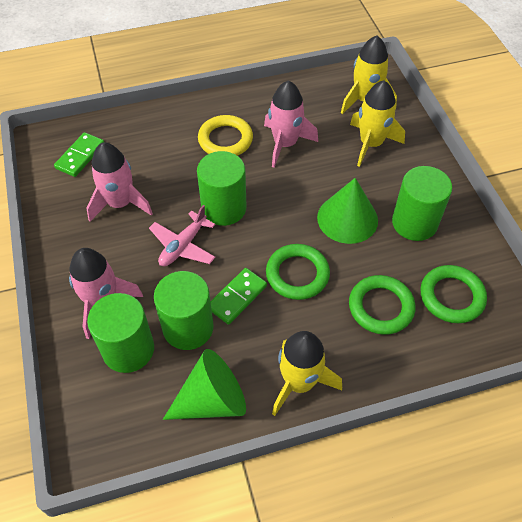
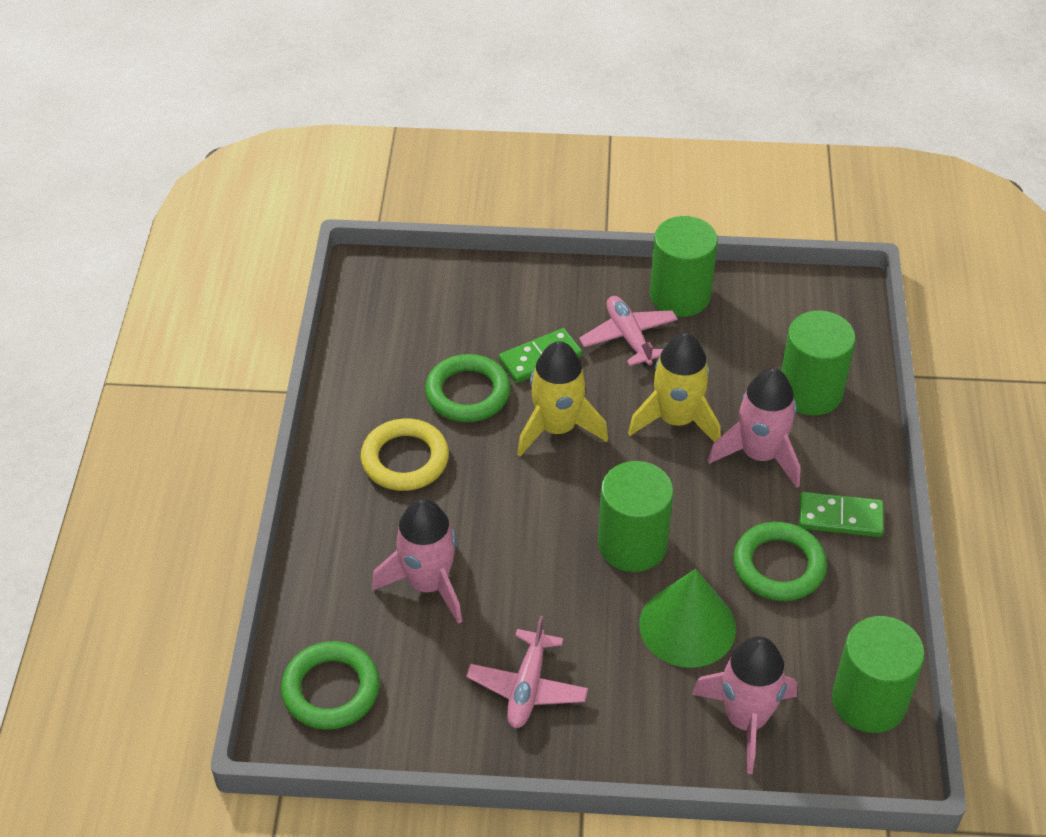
green cone: [163,349,246,420] [317,178,378,244] = 2 -> [639,569,736,668] = 1
pink plane: [149,205,216,266] = 1 -> [466,616,588,728] [579,296,678,367] = 2
yellow rocket: [272,331,342,416] [341,36,397,114] [350,80,405,167] = 3 -> [517,341,608,457] [628,333,721,442] = 2

